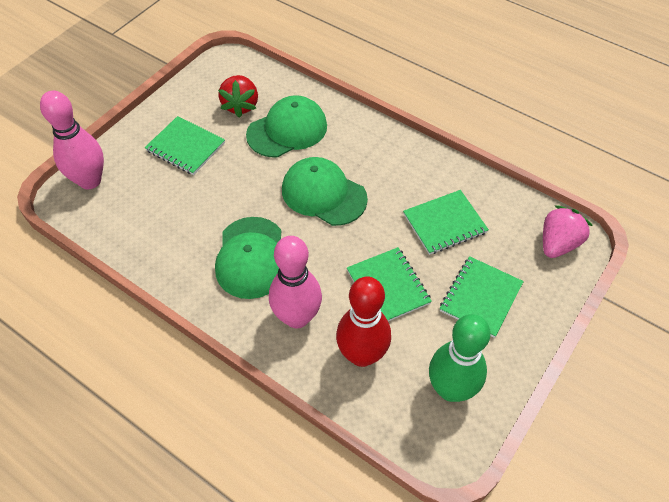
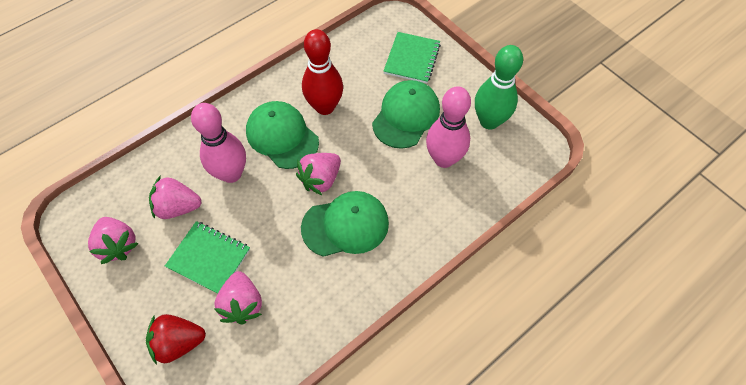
green notebook: [145,116,225,175] [347,247,432,321] [403,190,489,255] [440,256,524,338] = 4 -> [165,221,250,294] [383,32,441,83] = 2
pink strawberry: [543,205,593,258] = 1 -> [88,217,139,264] [149,175,201,219] [214,271,262,324] [296,153,341,195] = 4

